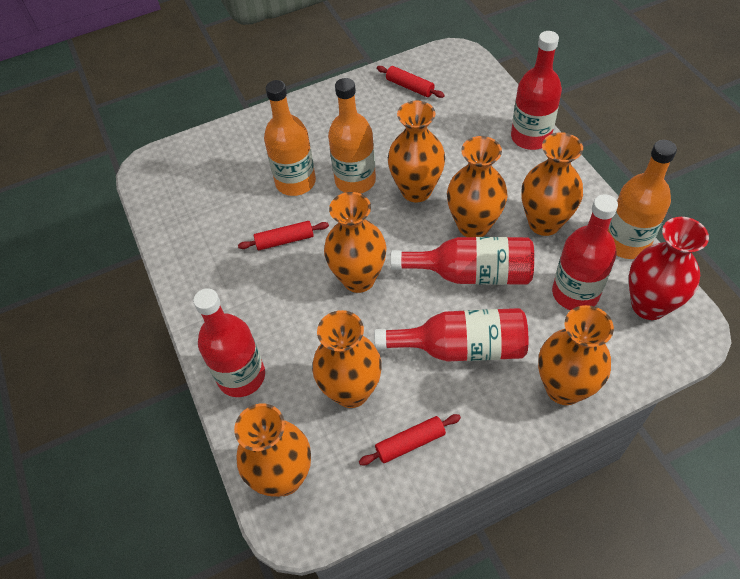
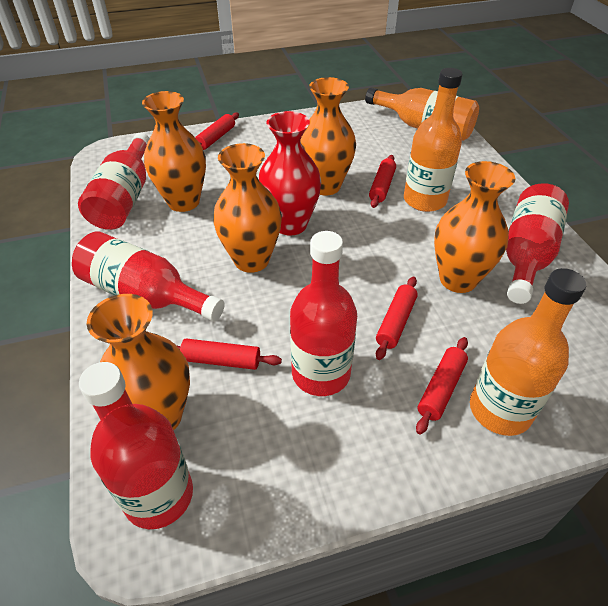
orange vase: [234,403,311,497] [312,310,382,408] [324,192,387,293] [388,101,445,202] [447,136,508,237] [521,132,583,236] [538,305,614,405] = 7 -> [87,294,190,430] [142,91,206,212] [213,143,282,273] [300,77,356,196] [434,161,516,293] = 5
red rolling pin: [238,221,329,250] [359,414,461,465] [377,66,445,98] = 3 -> [176,339,282,370] [195,113,239,150] [369,155,396,208] [376,277,418,360] [416,337,468,435] = 5

